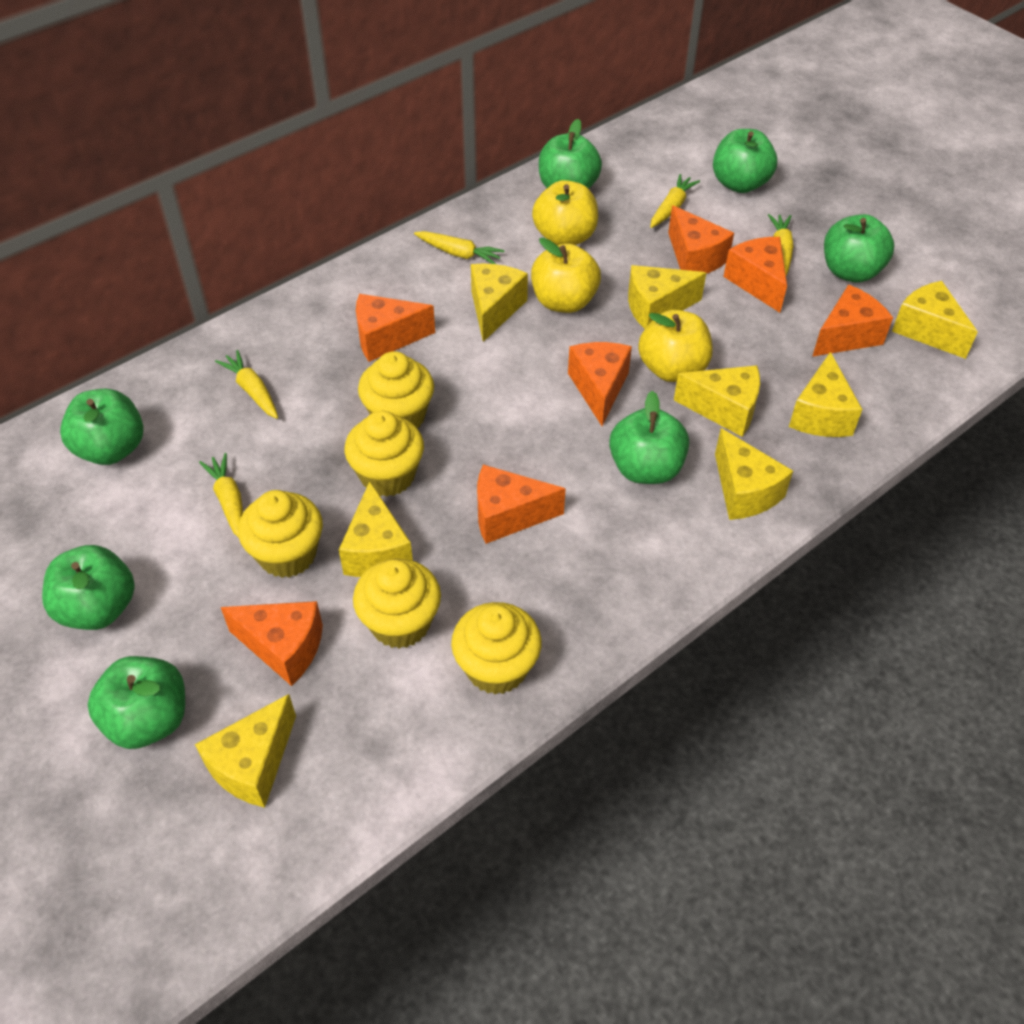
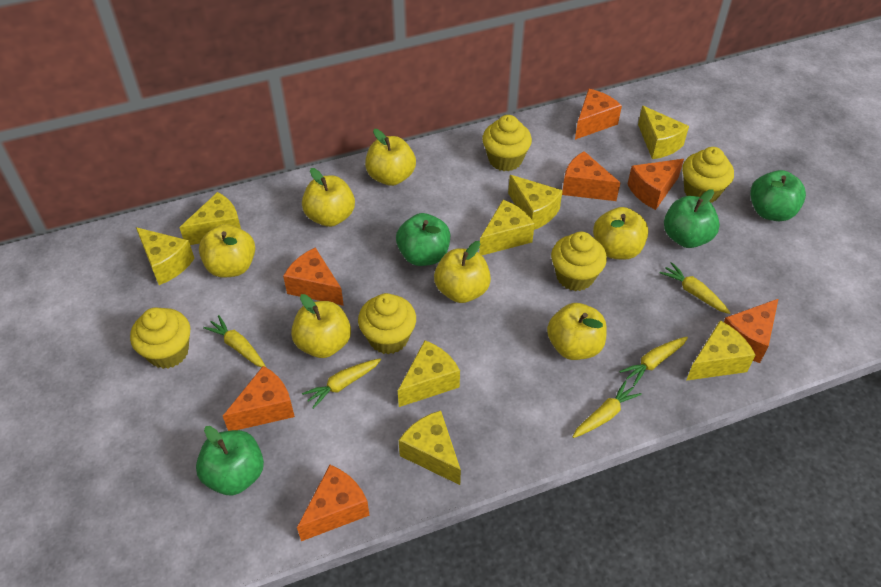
green apple: [42,545,135,630] [60,389,143,465] [88,656,185,749] [539,119,602,189] [609,391,689,484] [713,129,777,193] [824,214,894,282] = 7 -> [196,426,264,495] [396,213,450,266] [664,189,720,248] [750,170,806,221] = 4
yellow apple: [531,238,601,313] [532,180,598,245] [638,310,713,382] = 3 -> [199,224,255,277] [291,294,351,358] [302,168,355,227] [365,129,416,186] [434,241,491,303] [547,303,607,360] [593,207,648,260] = 7

